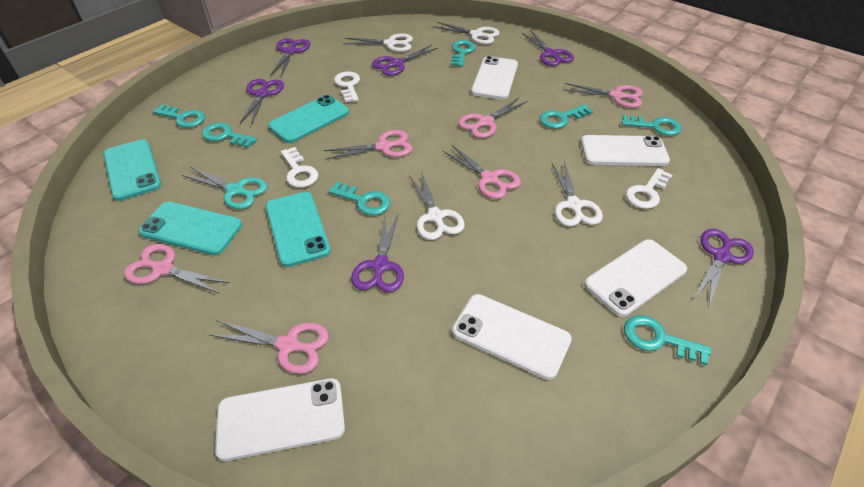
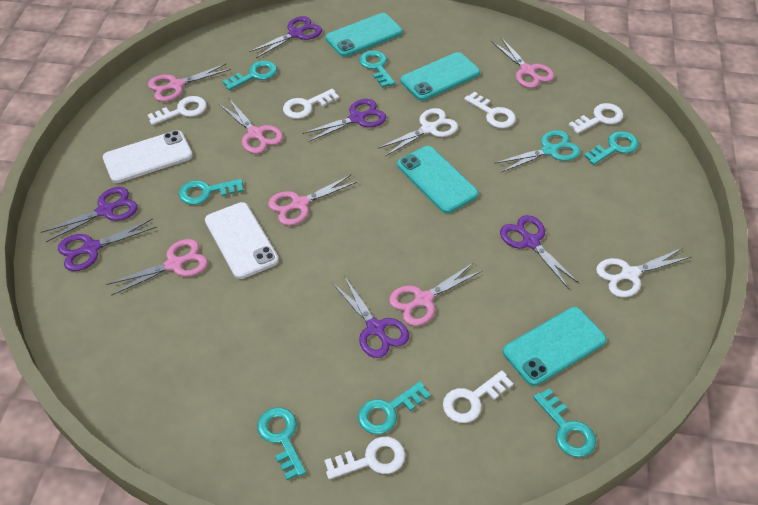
white key: [281,147,318,188] [334,72,360,102] [626,168,672,209] = 3 -> [148,96,207,125] [283,89,339,119] [324,437,405,479] [443,370,513,423] [464,92,516,128] [569,103,623,134] = 6
white phone: [215,378,345,461] [452,294,572,380] [471,56,518,100] [581,135,670,166] [584,239,687,317] = 5 -> [103,130,193,183] [205,202,279,279] = 2
white scissors: [343,34,413,52] [409,172,465,240] [434,22,500,44] [551,162,603,227] = 4 -> [378,108,458,156] [596,248,691,297] = 2

